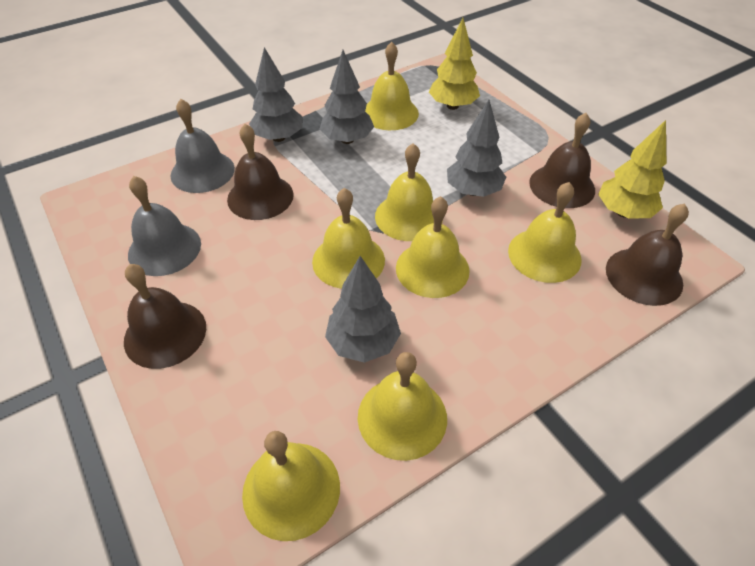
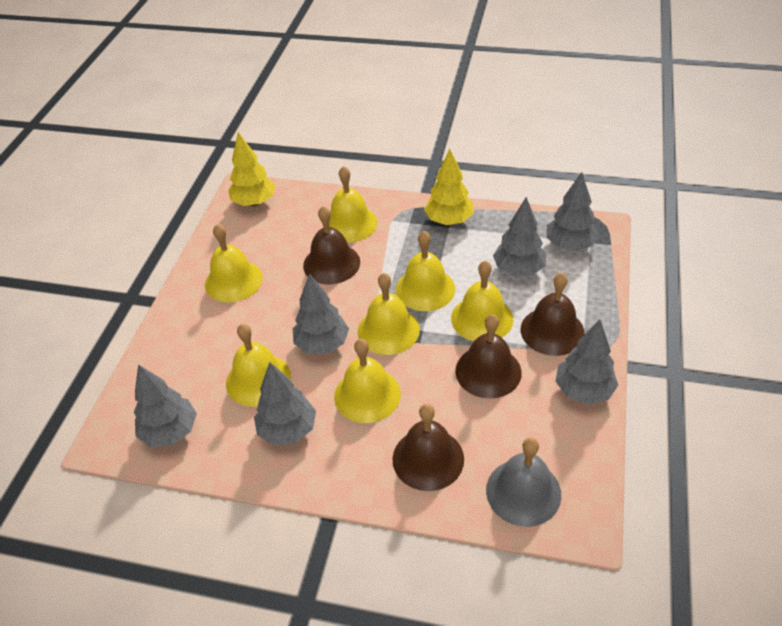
grey bell: [128,176,201,276] [170,99,235,193] = 2 -> [486,437,561,527] = 1
grey tree: [249,47,303,142] [320,50,374,144] [325,256,401,363] [447,100,506,197] = 4 -> [134,364,197,447] [254,362,316,445] [293,273,349,354] [493,197,546,276] [546,172,599,251] [555,320,618,404] = 6

